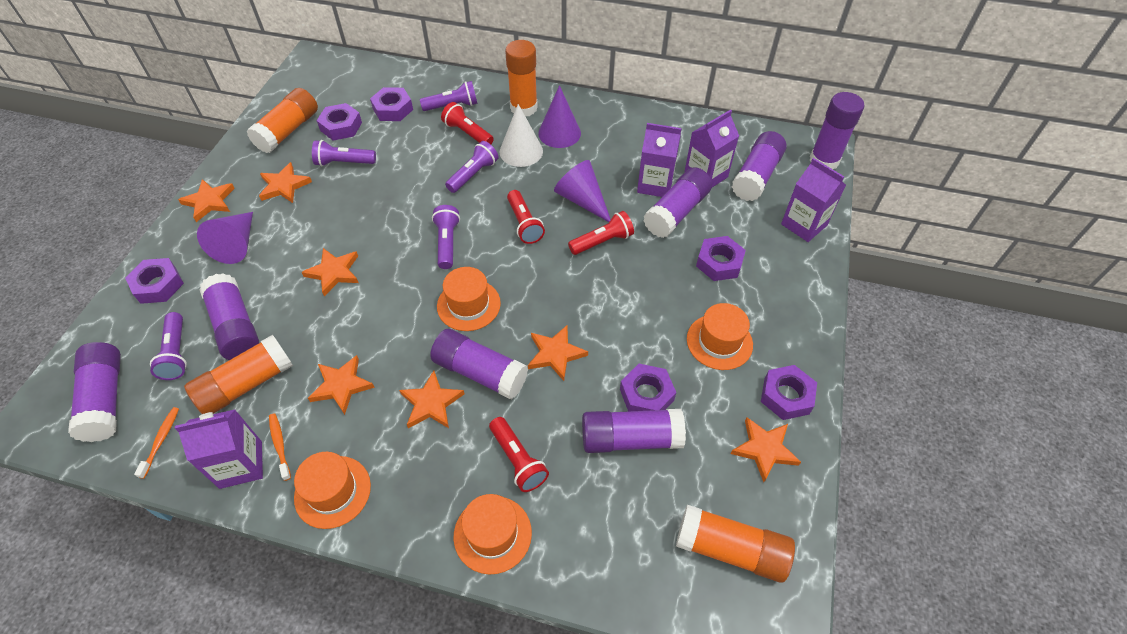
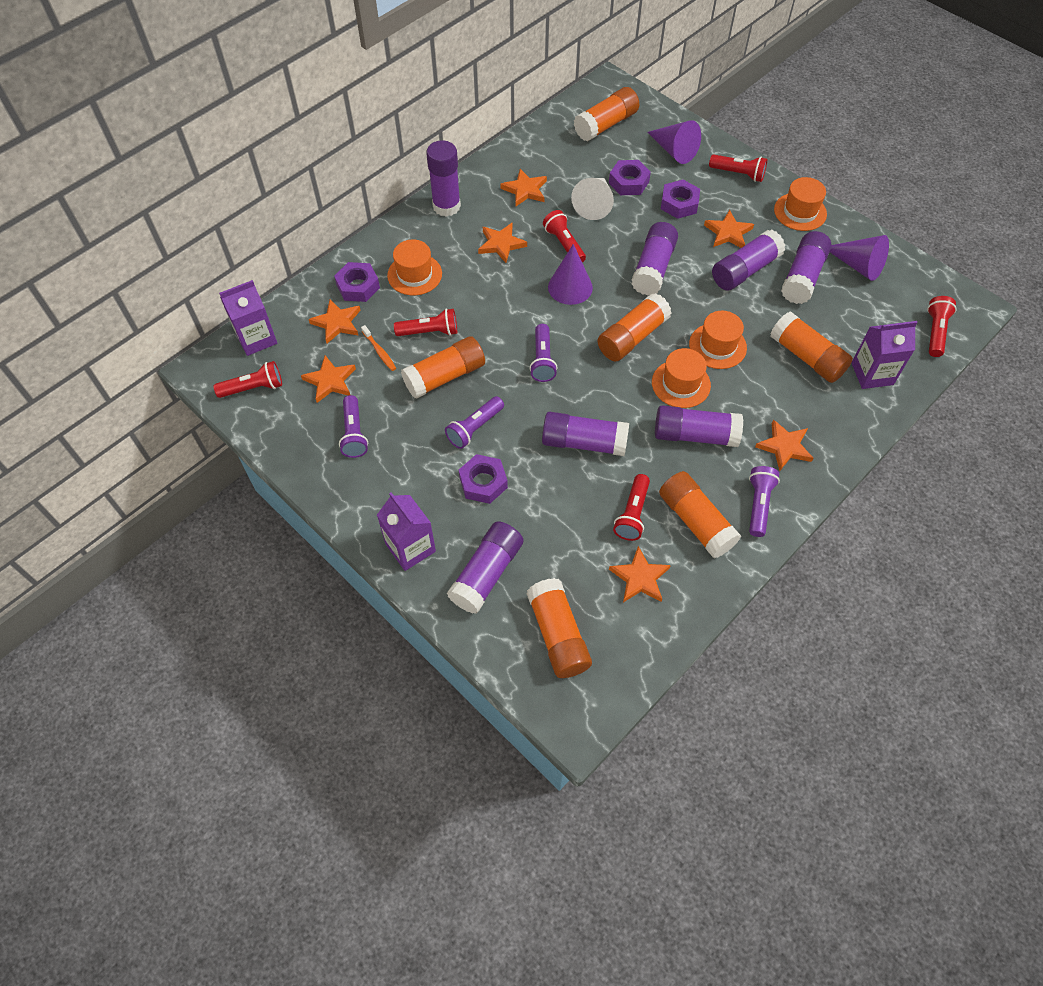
orange glue stick: [184,335,293,414] [247,88,318,153] [505,40,538,117] [676,505,795,583] = 4 -> [401,336,485,399] [526,578,592,678] [574,87,639,142] [597,293,671,361] [659,471,741,558] [770,311,853,383] = 6
orange toothbrush: [134,407,179,479] [269,413,291,481] = 2 -> [361,325,396,371] = 1
purple carton: [175,409,263,489] [637,123,682,197] [685,110,739,187] [781,158,846,242] = 4 -> [219,280,277,356] [377,492,436,571] [852,321,918,389] = 3
purple flashlight: [150,312,187,380] [312,140,376,166] [420,81,478,111] [432,205,460,269] [445,141,499,193] = 5 -> [339,395,368,458] [445,396,504,449] [530,324,557,382] [749,466,780,537] = 4
purple nut: [125,258,184,304] [317,103,362,141] [370,87,413,121] [620,364,676,412] [696,236,746,281] [761,365,817,420] = 6 -> [334,262,380,302] [459,454,508,504] [609,160,651,195] [661,180,700,219] = 4
red flashlight: [441,102,494,144] [489,417,549,492] [507,190,545,244] [568,211,634,255] = 4 -> [213,361,282,398] [394,308,457,336] [543,210,586,263] [613,474,650,541] [709,154,767,182] [927,296,957,357] = 6

